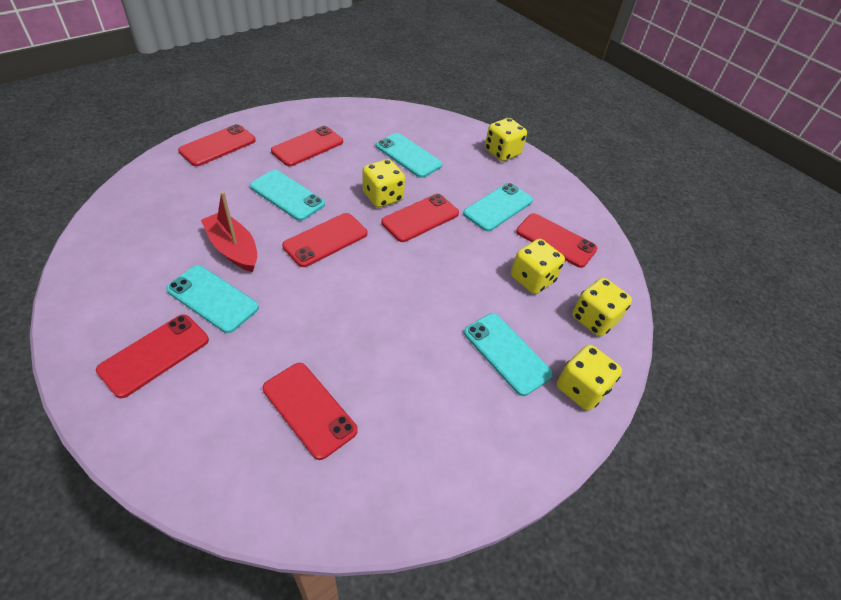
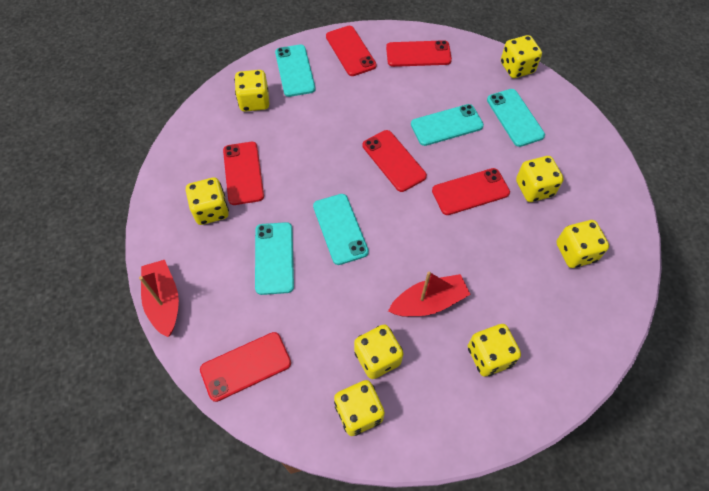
red boat: [201,191,257,272] = 1 -> [139,260,179,337] [388,272,471,316] = 2
red phone: [96,314,209,398] [178,124,256,166] [262,363,358,460] [271,126,343,166] [282,213,367,267] [381,194,459,242] [516,213,598,268] = 7 -> [200,332,291,402] [223,142,264,205] [326,26,377,76] [363,130,427,192] [386,40,452,67] [432,168,510,215] = 6
yellow dice: [363,159,405,208] [485,118,527,161] [511,239,565,294] [557,345,622,411] [572,278,632,336] = 5 -> [186,177,229,225] [234,70,269,112] [334,380,385,436] [354,324,404,379] [468,324,521,376] [501,35,542,78] [516,156,564,202] [556,220,609,268] = 8

